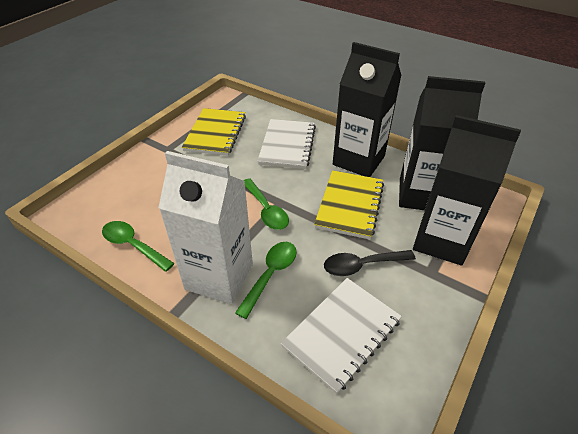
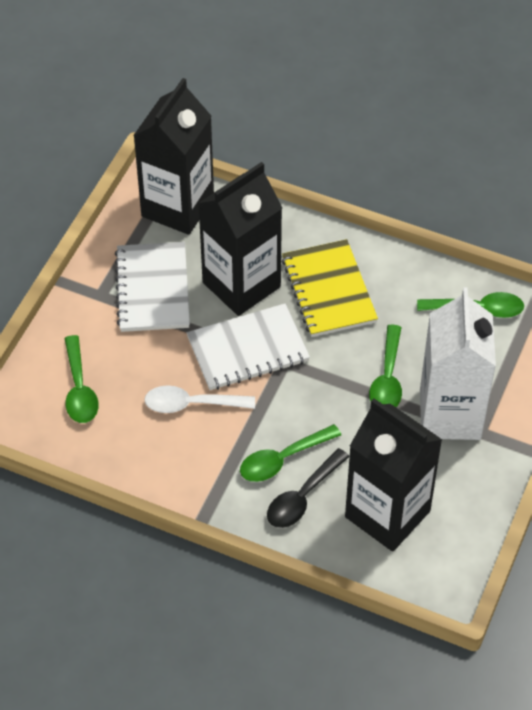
green spoon: [102,221,174,272] [235,242,297,319] [243,178,289,230] = 3 -> [64,335,99,423] [240,424,341,482] [369,325,402,407] [417,292,524,318] = 4
white spoon: none = 0 -> [144,385,255,413] = 1
yellow notebook: [182,108,246,156] [314,170,384,239] = 2 -> [282,239,378,337] = 1

